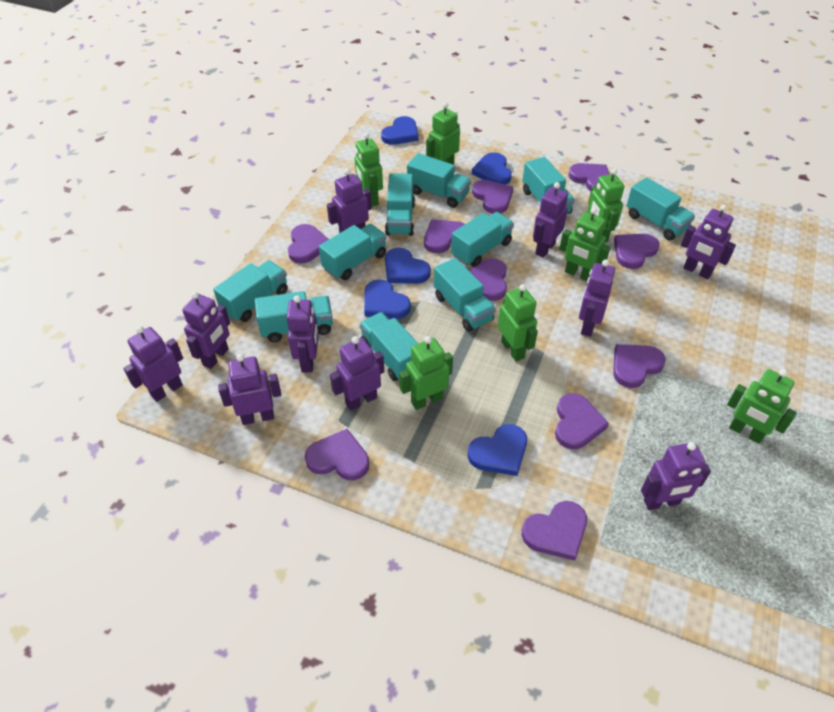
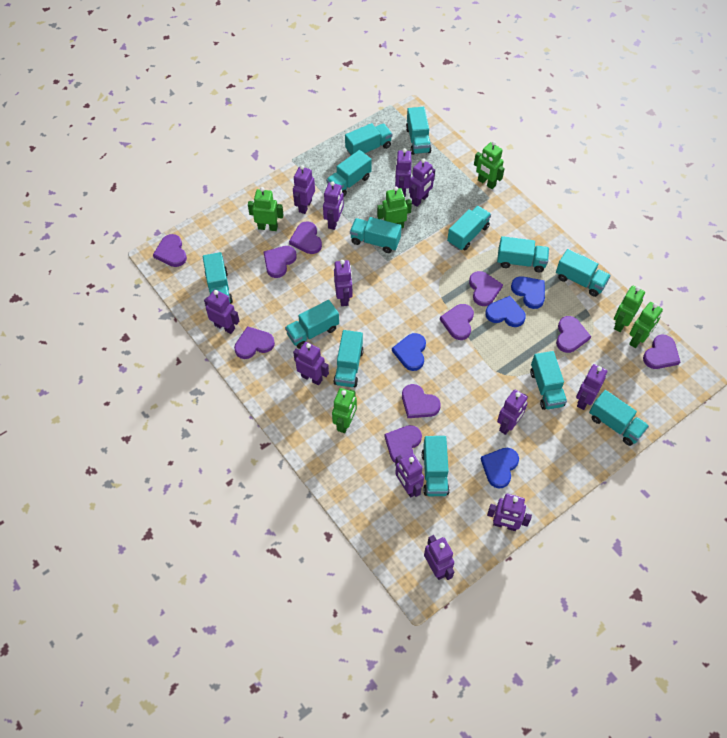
blue heart: [364,279,411,319] [381,116,419,145] [385,248,431,284] [468,424,527,476] [472,152,512,185] = 5 -> [392,333,426,371] [481,448,519,488] [485,296,526,327] [511,276,545,309] = 4
green robot: [355,133,383,207] [399,336,453,410] [426,102,460,165] [498,284,538,361] [559,208,610,281] [587,168,625,243] [727,369,797,444] = 7 -> [248,187,284,231] [332,388,357,433] [377,186,412,228] [474,141,505,189] [614,286,645,332] [629,302,663,348] = 6
purple robot: [123,326,183,402] [182,292,230,369] [218,354,281,425] [286,296,319,372] [327,168,372,233] [330,336,384,411] [533,182,568,258] [579,259,615,337] [641,442,711,510] [681,205,736,279] = 10 -> [204,290,239,334] [293,165,315,214] [293,342,329,385] [323,181,344,230] [334,260,353,306] [395,148,411,197] [395,453,424,498] [409,158,435,207] [424,535,454,580] [487,494,532,531] [497,389,528,435] [576,364,607,410] = 12
turquoise truck: [213,260,288,322] [255,291,333,343] [319,224,387,280] [360,312,418,381] [385,173,415,236] [407,153,471,208] [434,258,496,332] [451,212,514,267] [522,157,575,214] [626,177,695,240] = 10 -> [203,252,233,304] [285,300,339,349] [326,150,372,197] [333,330,364,387] [345,123,392,156] [350,217,402,253] [406,107,431,155] [422,436,450,496] [447,206,491,250] [497,236,549,272] [530,351,567,410] [556,249,611,297] [589,390,649,446] = 13

